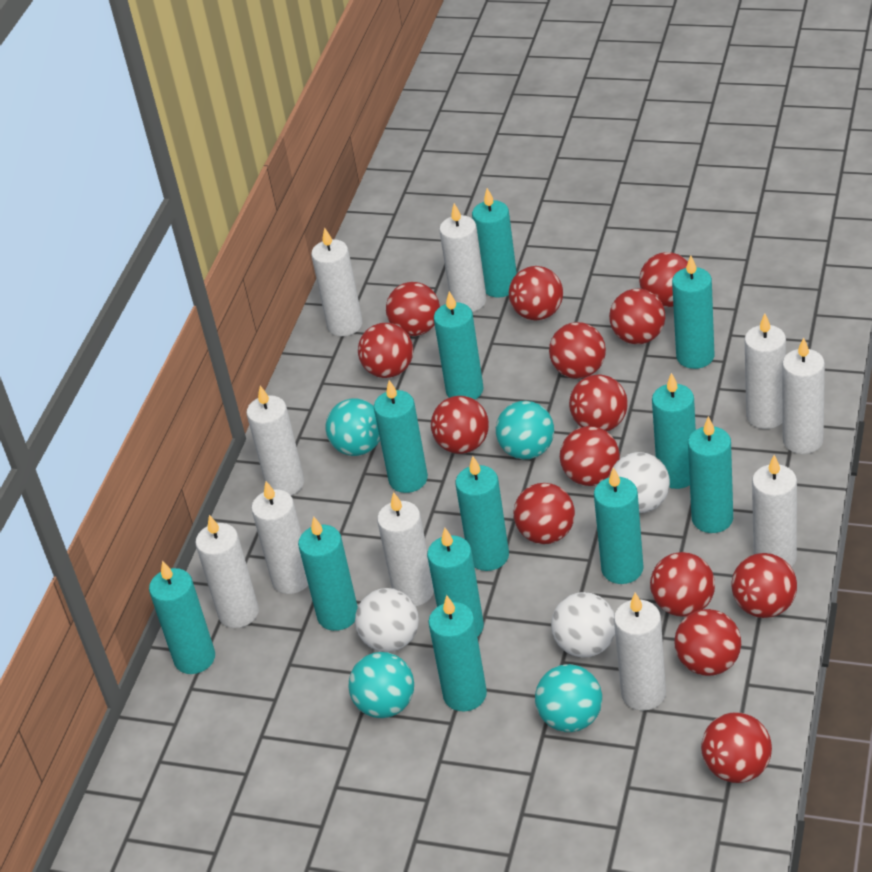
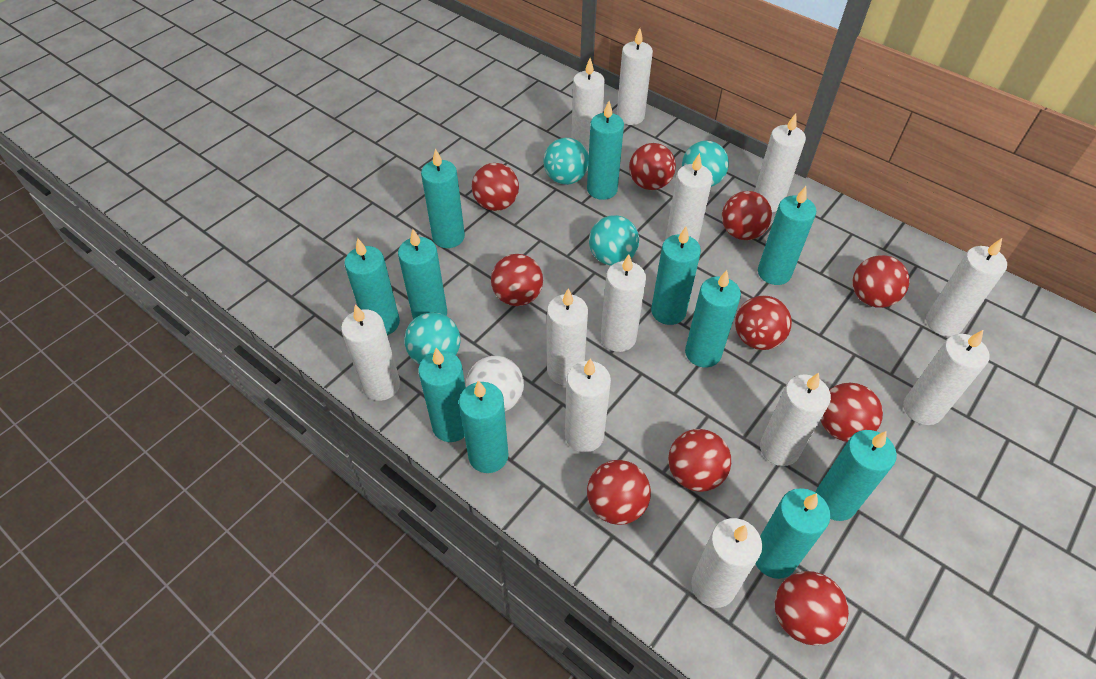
red ball: [358,323,413,378] [386,282,440,336] [431,396,489,454] [509,266,563,321] [513,483,575,544] [549,322,606,379] [560,426,620,486] [569,374,628,431] [609,289,665,344] [639,252,688,307] [650,552,715,617] [674,609,741,676] [701,713,772,783] [732,553,797,618] = 14 -> [472,163,519,211] [491,254,543,306] [587,460,651,525] [629,143,676,190] [668,429,731,492] [722,191,772,240] [735,295,792,350] [775,571,849,645] [821,383,883,442] [852,255,910,308] = 10
turquoise candle: [149,561,215,674] [298,516,358,631] [374,380,428,493] [427,527,484,637] [428,595,487,711] [434,291,483,400] [456,456,509,571] [472,188,517,298] [594,467,644,584] [652,373,696,489] [672,255,714,369] [688,416,733,533] = 12 -> [344,238,400,335] [398,229,447,320] [418,348,466,442] [421,149,465,248] [459,380,509,473] [587,101,624,200] [651,227,701,325] [685,270,741,367] [756,488,830,579] [758,186,816,285] [815,430,897,521] = 11
white ball: [355,588,419,652] [551,592,615,658] [609,452,670,513] = 3 -> [466,356,524,411] = 1
white candle: [195,515,259,628] [246,386,304,495] [251,481,308,594] [311,227,363,336] [377,492,434,606] [439,203,487,312] [614,593,666,710] [745,314,786,429] [752,455,797,567] [782,337,825,454] = 10 -> [341,304,400,401] [547,288,588,385] [565,358,611,452] [571,58,605,155] [601,254,646,352] [617,28,653,125] [665,153,713,242] [691,518,762,608] [754,113,806,212] [760,373,831,466] [903,330,990,425] [926,238,1007,337] = 12

